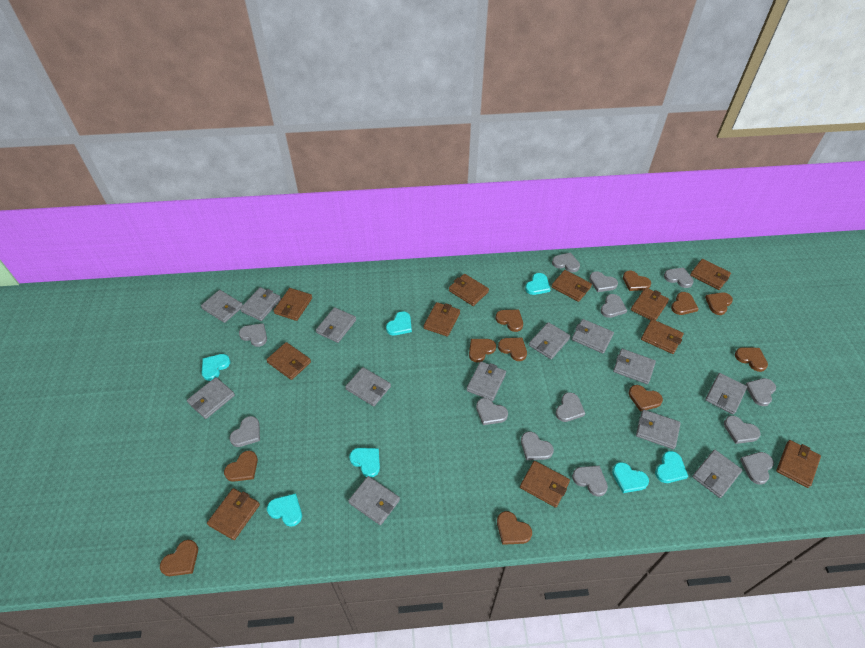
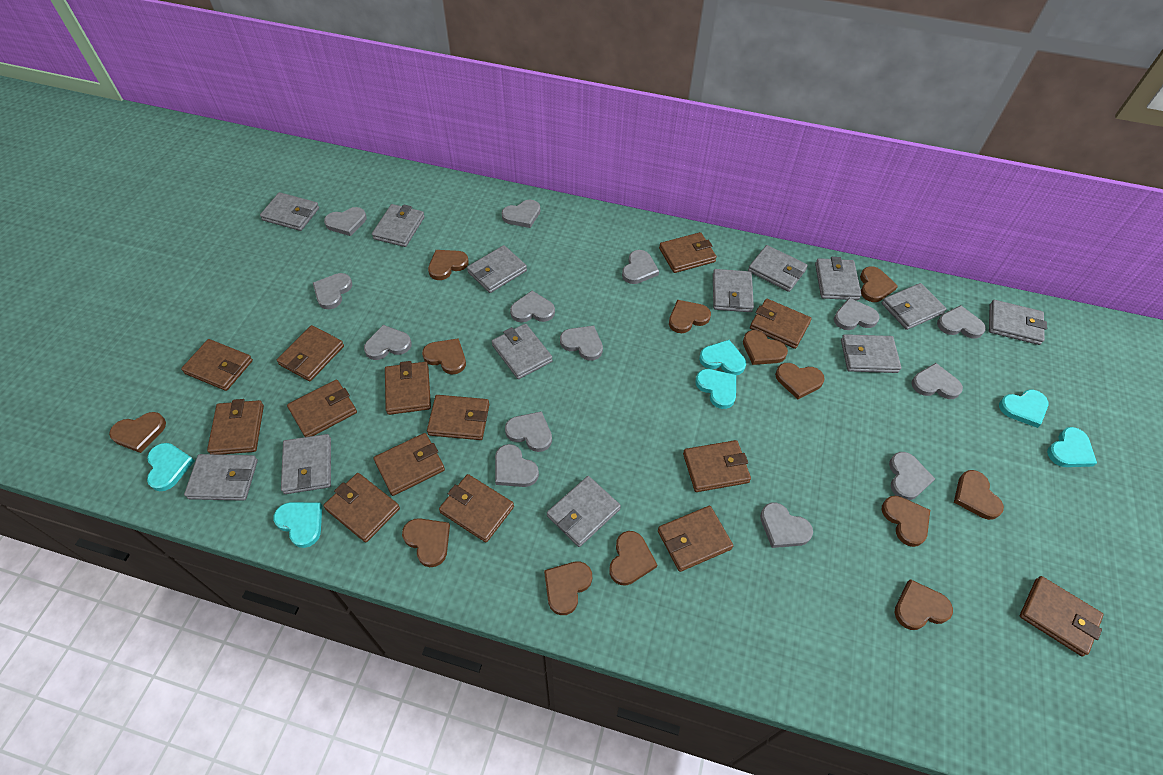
brown heart: [160,540,198,576] [224,450,258,482] [469,339,496,362] [496,309,523,332] [497,511,532,545] [498,338,527,361] [623,271,651,291] [629,385,663,412] [671,292,699,315] [705,292,733,315] [735,347,768,372] = 11 -> [109,412,166,453] [402,518,450,567] [422,338,466,374] [428,250,469,280] [544,561,592,615] [609,531,657,586] [669,300,711,333] [743,330,788,365] [775,363,825,399] [860,266,898,302] [882,496,930,547] [894,579,953,630] [954,470,1004,520] = 13
brown wallet: [207,488,260,540] [266,342,311,380] [273,288,312,321] [424,302,460,337] [449,274,489,306] [520,461,570,508] [551,270,592,302] [631,288,669,320] [641,319,684,354] [690,259,731,290] [776,440,821,488] = 11 -> [181,339,253,391] [207,399,264,455] [277,325,344,381] [287,380,357,437] [323,473,400,543] [373,433,445,496] [385,361,431,415] [427,395,489,440] [439,474,514,543] [658,506,733,572] [659,232,717,273] [683,440,751,492] [750,299,812,349] [1020,576,1104,656] = 14
grey heart: [229,416,260,447] [239,323,267,347] [476,398,508,425] [521,431,554,460] [552,252,580,272] [555,392,585,422] [572,466,608,497] [589,271,618,292] [601,294,627,318] [664,267,694,288] [724,416,761,444] [740,452,774,485] [745,378,776,406] = 13 -> [313,273,352,309] [324,207,367,236] [364,325,412,360] [495,444,539,487] [502,200,540,228] [505,411,552,452] [510,291,555,322] [560,326,603,361] [622,250,659,284] [760,502,813,548] [834,298,880,330] [889,452,935,500] [911,363,963,399] [937,305,986,339] = 14
turquoise heart: [202,354,231,381] [267,493,302,527] [349,448,380,477] [386,311,412,335] [525,273,551,295] [612,462,649,493] [655,451,688,483] = 7 -> [147,443,195,491] [274,502,322,548] [695,369,736,409] [699,340,746,375] [999,390,1048,428] [1047,427,1097,467] = 6

